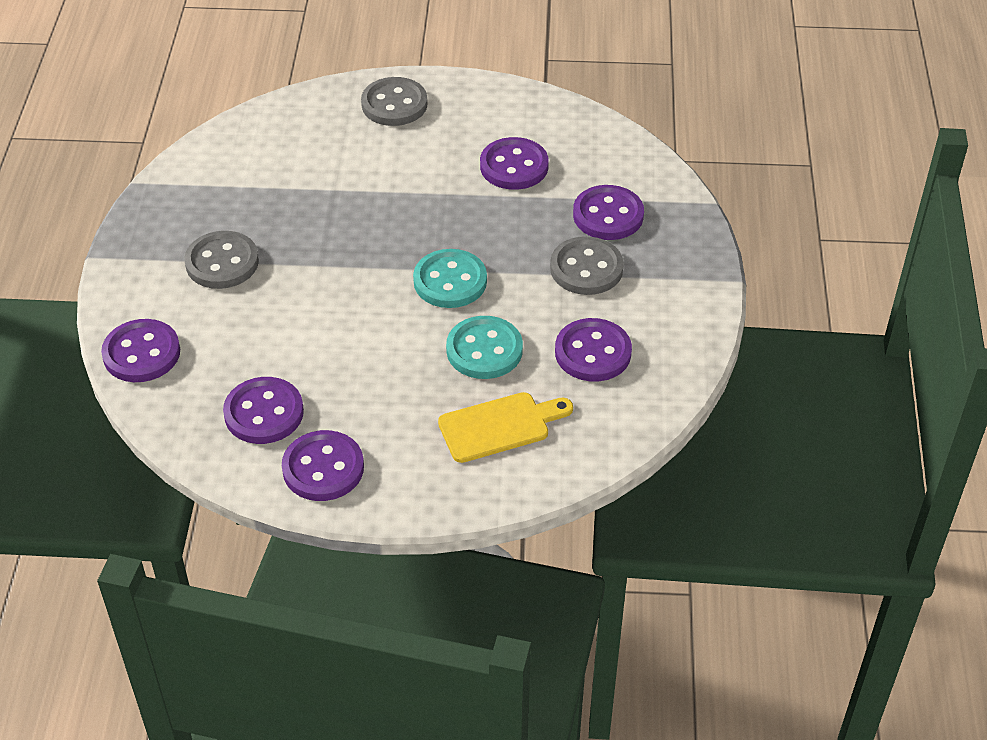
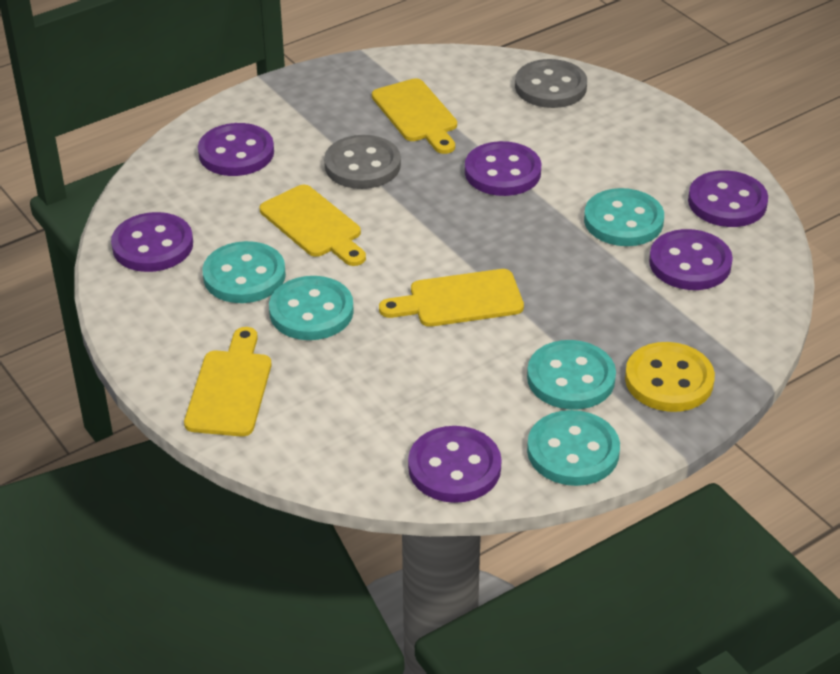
grey button: [184,231,259,289] [361,77,427,126] [550,236,624,295] = 3 -> [324,135,401,189] [515,59,587,108] = 2
turquoise button: [413,249,487,308] [446,316,523,379] = 2 -> [202,241,286,303] [269,276,354,340] [527,340,616,410] [527,410,620,486] [584,188,664,246] = 5
yellow button: none = 0 -> [625,342,715,412] = 1
yellow cutting board: [438,392,573,463] = 1 -> [184,327,271,437] [260,185,366,266] [372,78,457,154] [379,269,524,327] = 4

